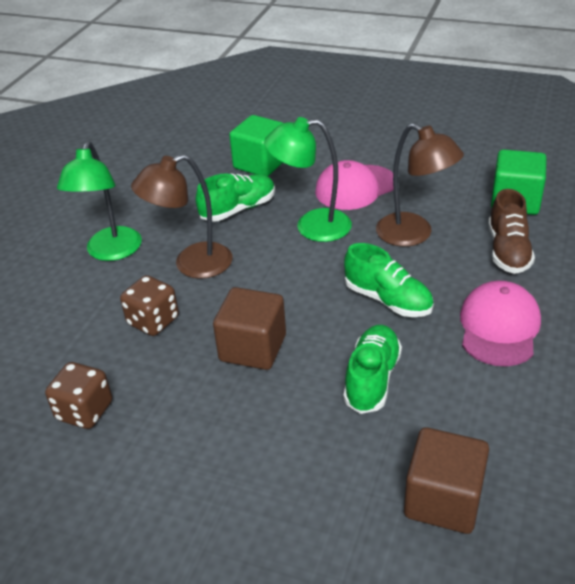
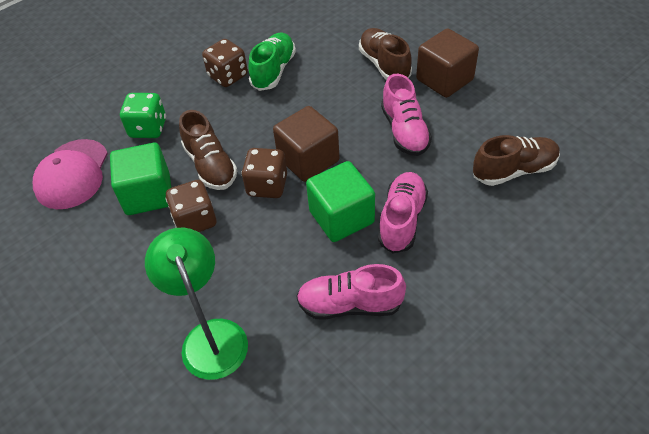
brown dice: [45,362,112,429] [120,275,179,336] = 2 -> [165,180,216,232] [202,39,248,87] [241,148,287,198] = 3
brown lamp: [131,154,232,279] [376,123,464,247] = 2 -> none = 0
brown shoe: [488,189,535,274] = 1 -> [179,110,237,190] [359,28,412,80] [473,135,560,186] = 3
green dice: none = 0 -> [120,93,166,138] = 1
green lamp: [57,141,142,261] [264,117,352,242] = 2 -> [145,228,248,380] = 1
green shoe: [196,173,275,222] [343,325,402,414] [344,243,434,317] = 3 -> [249,33,296,91] = 1
pink cap: [315,160,394,210] [460,281,541,366] = 2 -> [33,139,108,209] = 1
pink shoe: none = 0 -> [296,264,406,320] [378,172,428,253] [381,74,432,156] = 3

